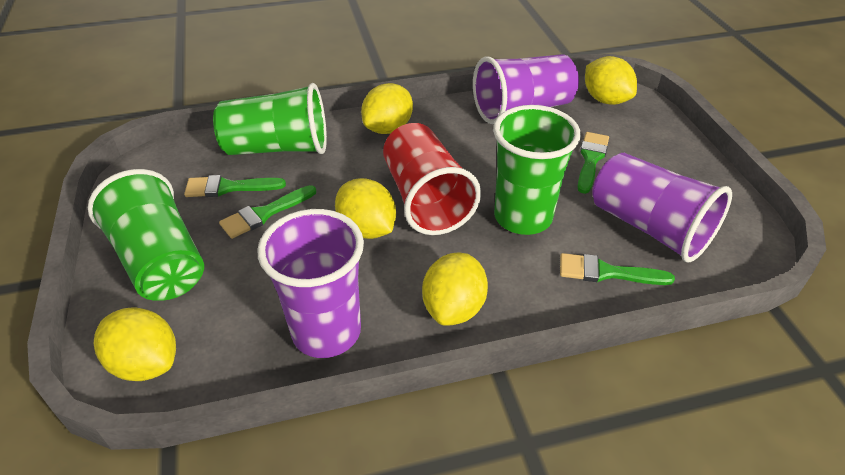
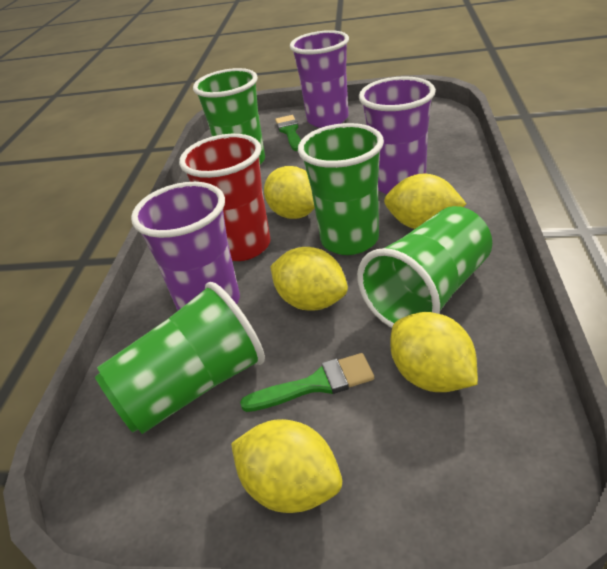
green brush: [184,175,286,197] [219,185,316,239] [560,253,675,285] [578,132,609,194] = 4 -> [240,353,374,412] [275,115,301,151] = 2
green cup: [88,169,204,301] [213,83,327,155] [493,105,581,235] = 3 -> [95,282,265,434] [193,68,265,165] [298,123,384,255] [357,206,492,328] = 4

